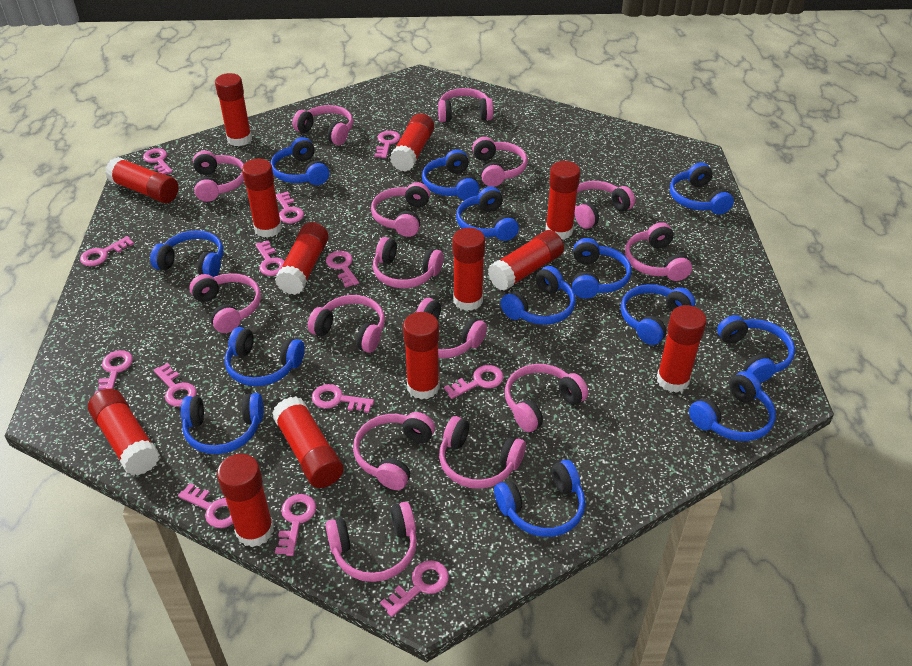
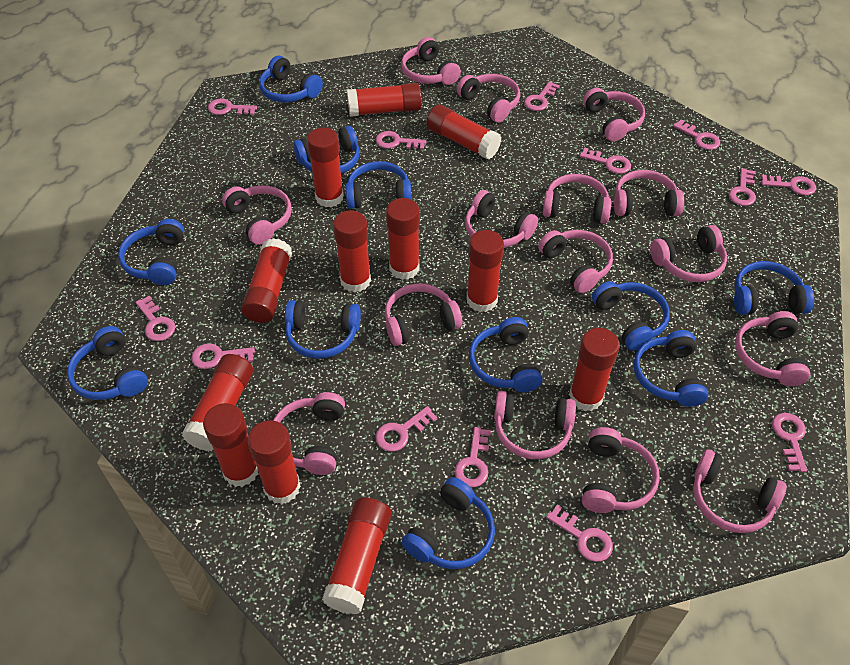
blue headphones: [150,230,223,277] [181,393,263,454] [225,327,305,386] [271,137,329,185] [422,149,480,200] [456,187,519,241] [494,460,585,537] [500,266,576,325] [572,238,632,299] [621,284,695,345] [670,162,734,215] [689,371,776,441] [717,315,795,383] = 13 -> [67,326,148,400] [118,219,184,285] [259,56,323,102] [285,300,361,359] [293,126,360,174] [346,161,412,209] [402,477,495,569] [469,317,542,392] [592,281,670,351] [634,330,709,407] [734,261,814,315] = 11
red glue stick: [88,389,160,476] [105,157,178,203] [215,73,252,146] [217,454,274,547] [242,159,282,238] [272,396,344,488] [275,222,329,295] [390,113,434,172] [403,312,440,400] [453,228,485,311] [488,230,564,291] [545,161,580,240] [657,305,707,393] = 13 -> [182,354,253,451] [203,403,258,487] [241,238,292,323] [248,420,301,504] [307,128,344,207] [322,498,391,614] [333,210,371,293] [347,83,422,117] [386,198,420,280] [426,105,501,159] [467,230,504,312] [569,328,620,411] = 12

